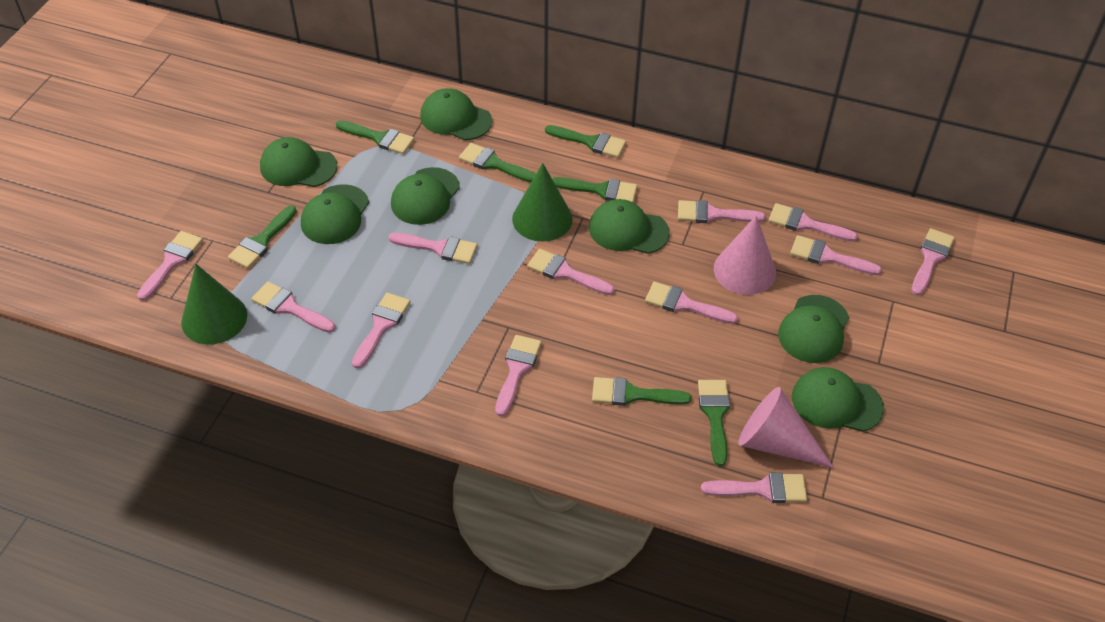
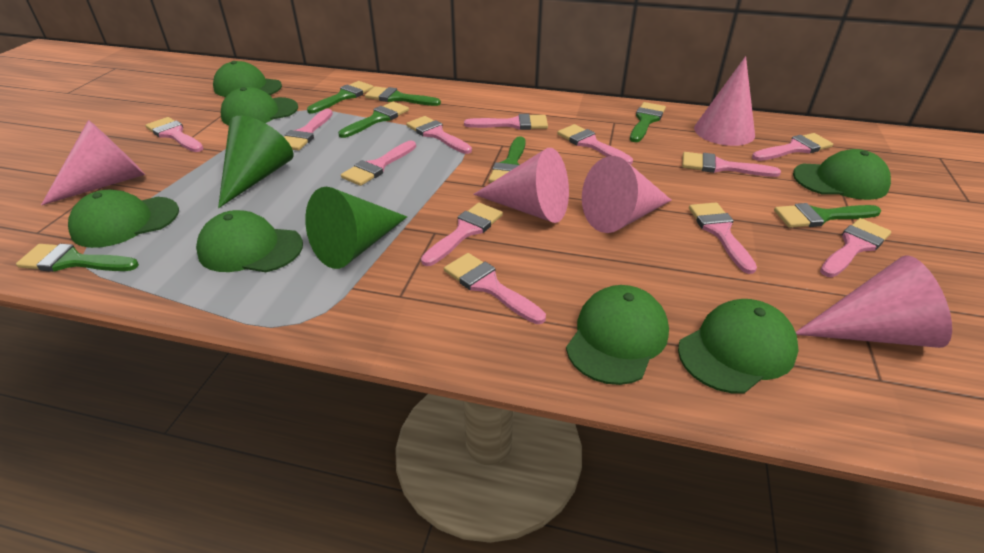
pink cone: [714,215,776,295] [738,387,834,468] = 2 -> [41,120,145,205] [473,148,569,223] [582,156,672,233] [694,56,755,146] [796,255,952,348] = 5

